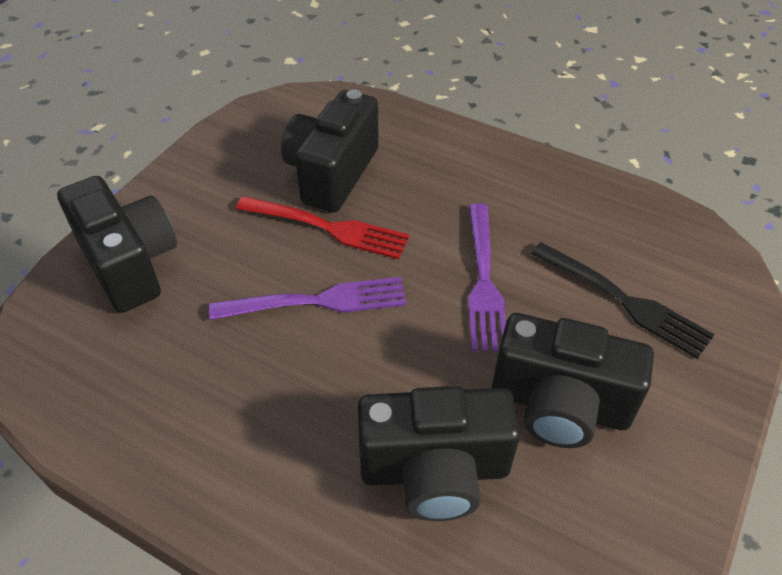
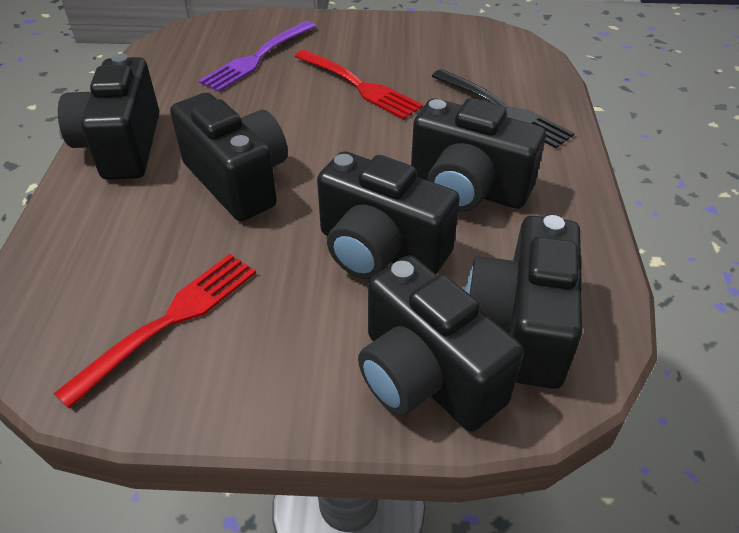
black camera: [57,176,177,313] [281,90,379,212] [358,386,520,521] [492,313,654,448] = 4 -> [58,53,160,180] [170,92,288,221] [317,151,460,279] [358,255,524,431] [411,98,546,212] [466,215,582,389] = 6
purple fork: [209,277,407,320] [468,203,506,351] = 2 -> [199,21,316,92] = 1
red fork: [236,196,410,259] = 1 -> [53,254,256,408] [294,49,423,120] = 2

